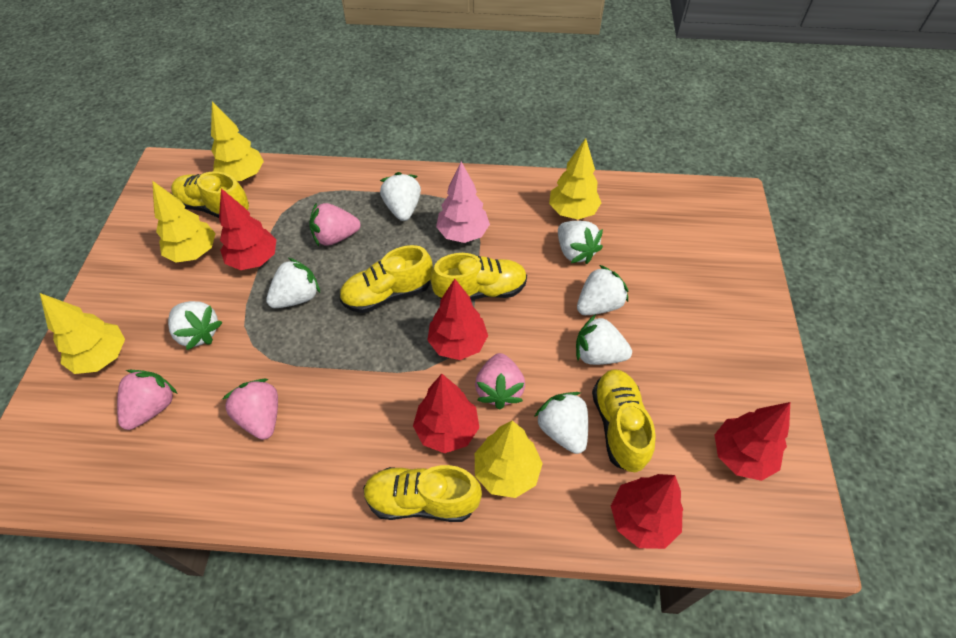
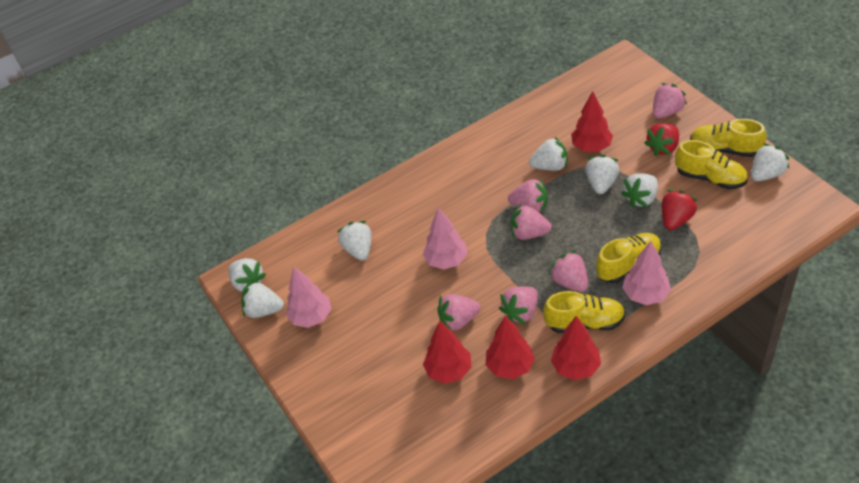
pink strawberry: [117,370,178,430] [223,379,278,440] [309,202,361,246] [475,353,525,410] = 4 -> [437,294,480,331] [499,287,538,324] [508,178,547,212] [511,204,552,240] [548,251,588,292] [653,83,687,119] = 6
pink tree: [436,162,490,243] = 1 -> [286,266,331,328] [423,207,467,269] [622,241,671,305] = 3
red strawberry: none = 0 -> [644,123,679,156] [662,190,697,230] = 2
red tree: [219,188,277,270] [413,374,479,453] [427,279,488,360] [611,474,683,549] [715,402,790,481] = 5 -> [423,321,471,384] [486,316,535,379] [551,316,601,380] [571,91,613,152] = 4
yellow shoe: [171,171,249,218] [339,245,433,313] [363,465,482,522] [431,253,527,300] [592,369,655,472] = 5 -> [543,291,625,333] [596,233,661,283] [675,140,748,189] [690,119,767,157] = 4
yellow tree: [40,293,125,374] [152,181,216,263] [211,102,264,181] [475,421,543,498] [549,138,601,220] = 5 -> none = 0

